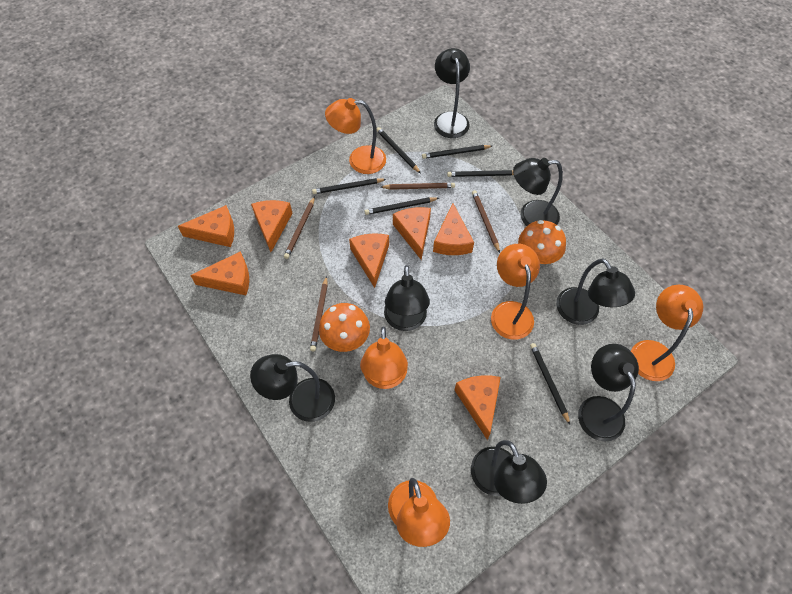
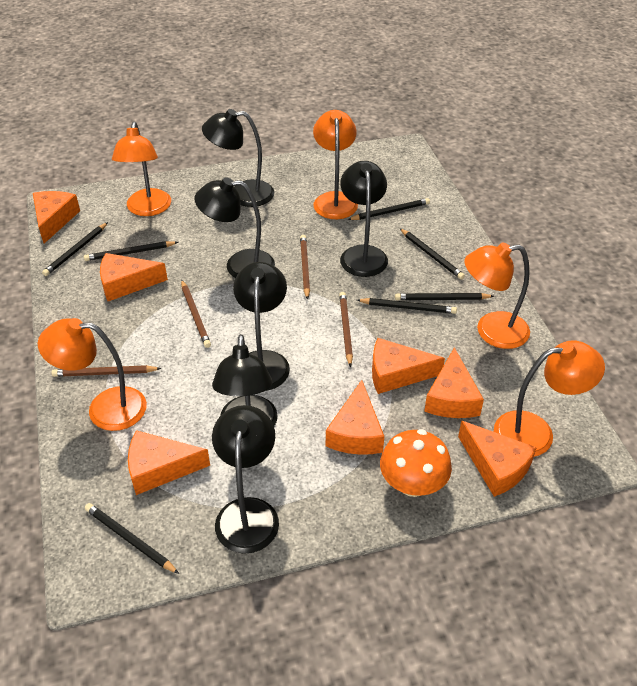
black lamp: [250,354,335,422] [384,265,430,331] [434,48,470,138] [471,440,547,504] [513,158,563,226] [556,259,635,325] [578,344,639,441] = 7 -> [195,177,275,278] [202,109,274,207] [212,334,278,426] [212,405,279,554] [233,262,290,391] [340,161,388,277] = 6
black pencil: [312,178,386,194] [365,197,439,215] [376,127,421,173] [422,145,492,159] [447,170,514,177] [530,343,570,425] = 6 -> [42,222,108,276] [84,241,178,261] [85,503,179,574] [347,198,430,220] [357,298,457,314] [395,293,494,300] [400,229,465,280] = 7
orange mushroom: [319,303,370,352] [518,220,566,264] = 2 -> [380,429,452,497] = 1

